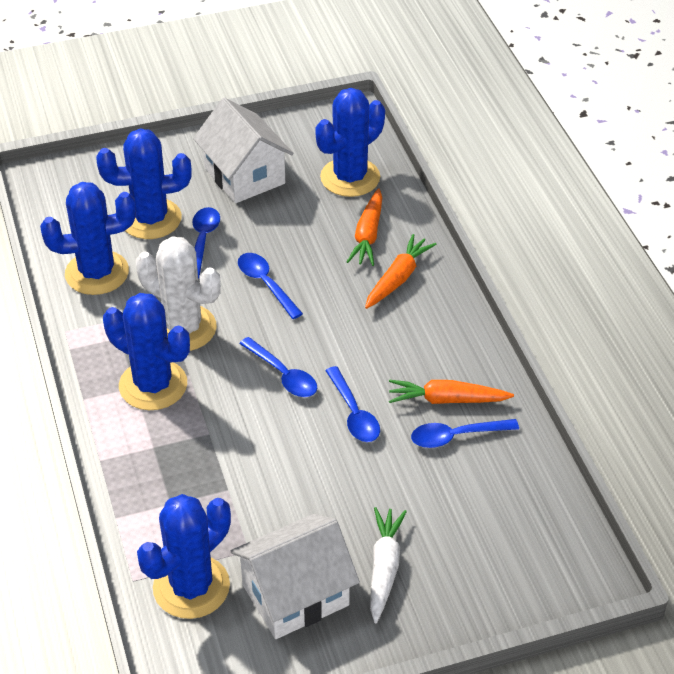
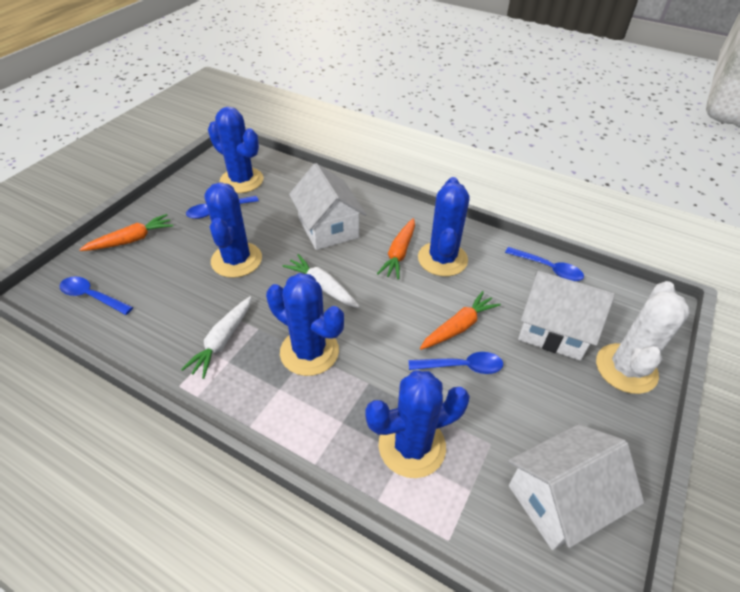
blue spoon: [193,207,220,279] [238,253,303,319] [239,337,317,397] [325,366,380,442] [411,419,519,448] = 5 -> [59,277,133,315] [186,196,259,219] [409,352,503,374] [505,247,584,281] = 4
white carrot: [370,507,407,623] = 1 -> [181,296,251,379] [282,254,360,308] = 2
white house: [193,98,294,203] [231,514,360,639] = 2 -> [289,163,367,250] [508,424,644,550] [518,271,615,361] = 3

